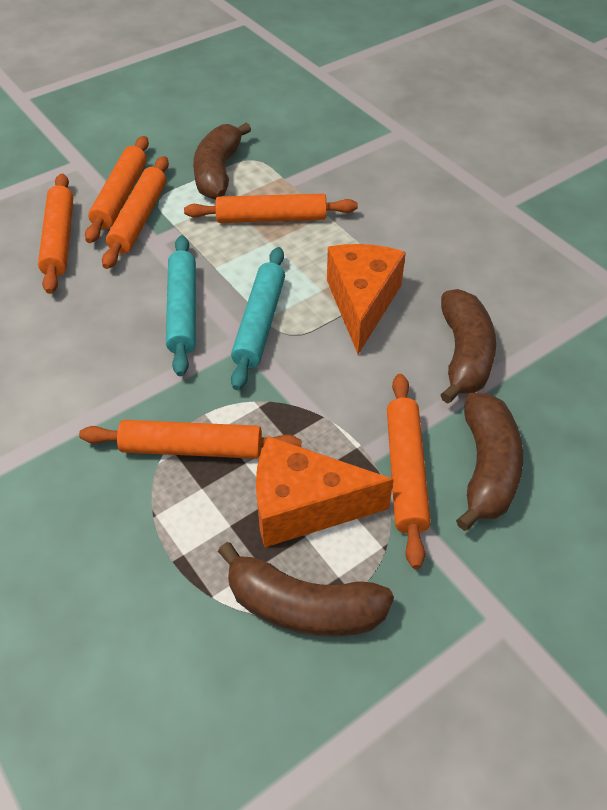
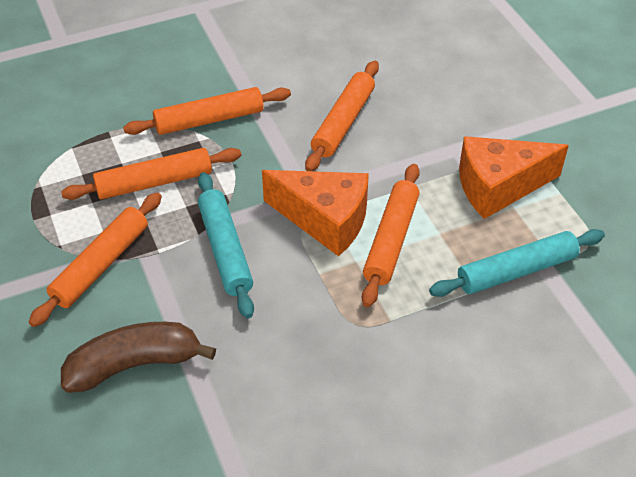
brown banana: [193,123,251,200] [218,542,394,637] [440,289,496,404] [456,393,523,531] = 4 -> [61,322,216,393] = 1
orange rolling pin: [38,174,73,294] [79,420,301,459] [85,136,149,243] [102,156,169,269] [184,194,358,223] [387,374,431,569] = 6 -> [29,192,162,327] [61,148,241,200] [123,87,291,135] [305,61,379,171] [362,164,420,307] = 5

